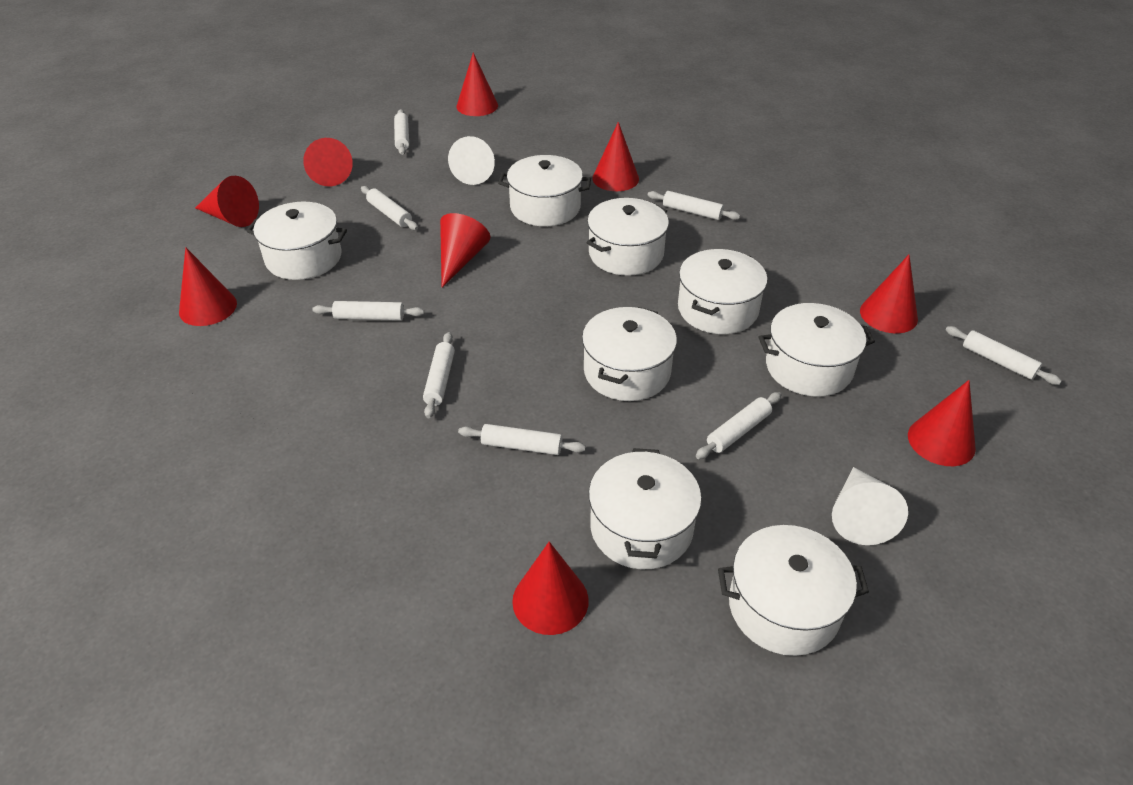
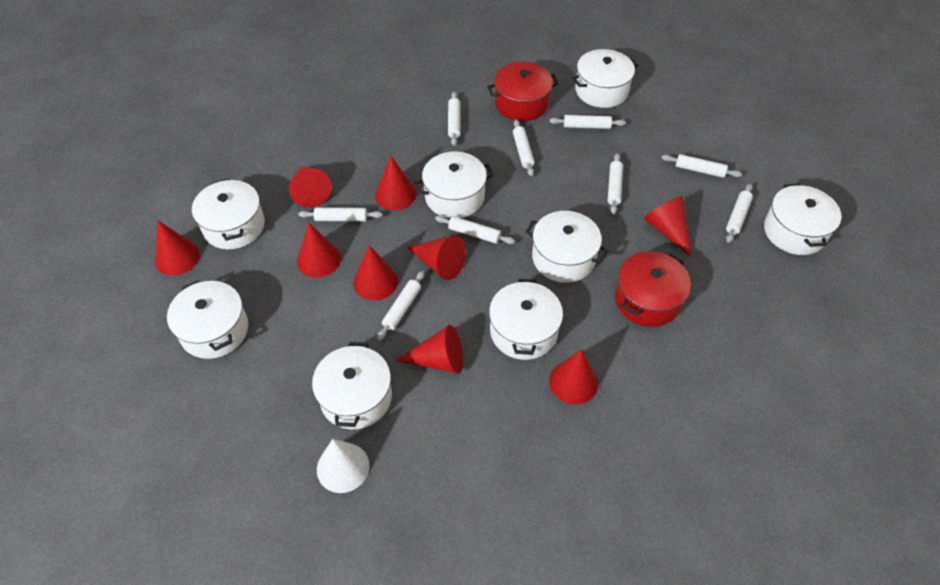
red pot: none = 0 -> [487,62,559,121] [615,251,691,327] = 2
white cone: [448,136,495,185] [832,467,908,545] = 2 -> [317,439,369,493] = 1
white rolling pin: [312,301,424,321] [361,186,418,230] [394,109,409,155] [423,332,455,418] [458,424,586,455] [648,191,740,220] [696,392,781,459] [946,326,1061,385] = 8 -> [298,207,382,221] [377,271,425,341] [435,216,515,244] [448,92,460,146] [513,119,535,176] [549,115,626,129] [608,153,623,214] [662,154,742,178] [726,184,753,243] = 9

